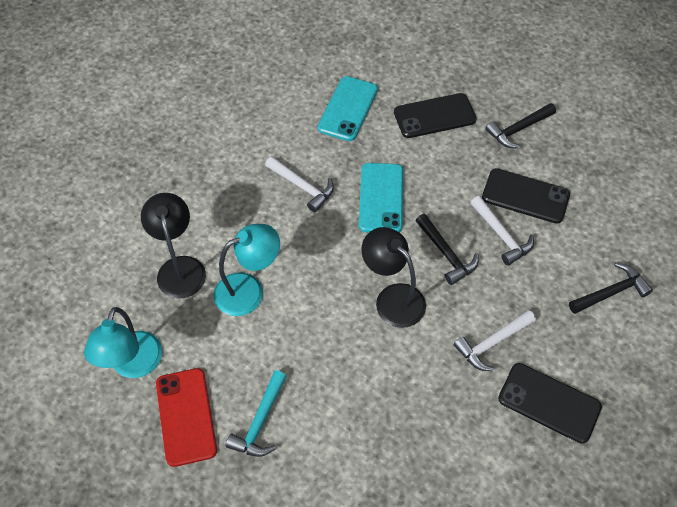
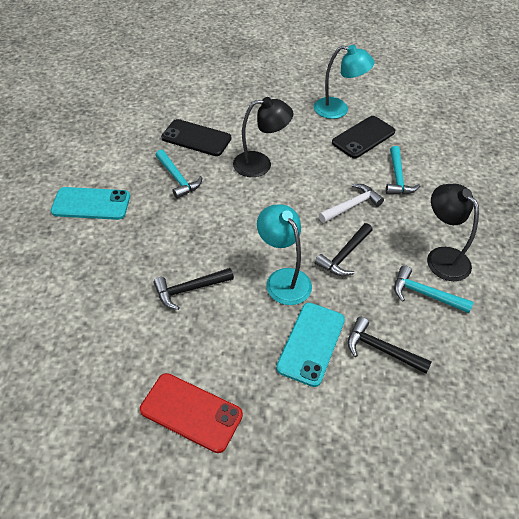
black phone: [394,93,477,138] [482,168,570,224] [498,363,602,443] = 3 -> [161,119,231,156] [332,116,395,158] = 2
turquoise hammer: [226,370,287,457] = 1 -> [155,150,202,199] [386,146,420,195] [394,265,474,313] = 3
white hammer: [265,156,334,212] [453,310,536,371] [471,196,534,265] = 3 -> [319,184,384,223] = 1

